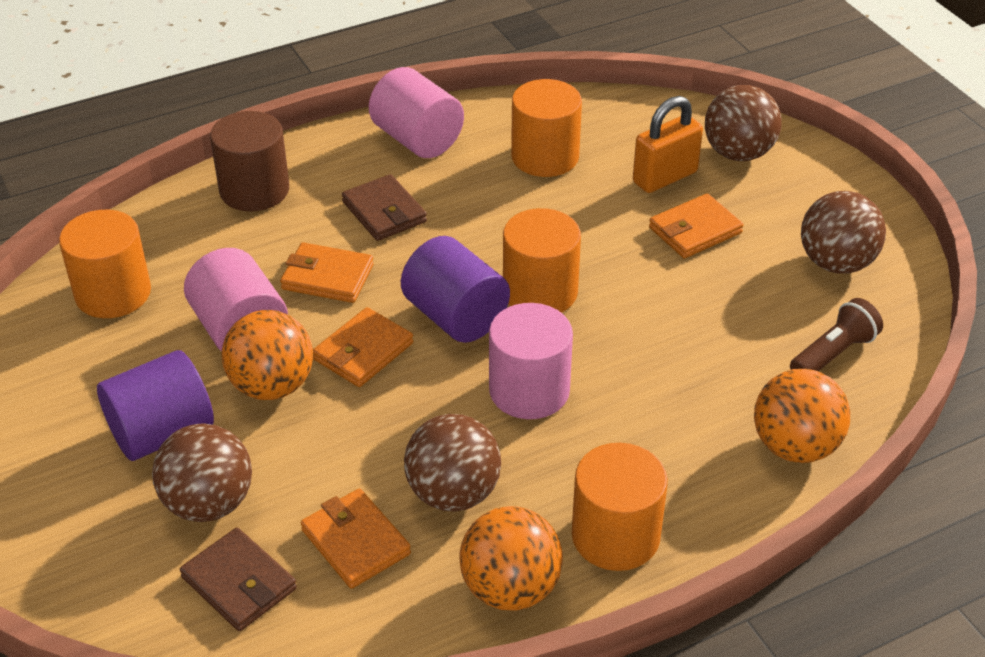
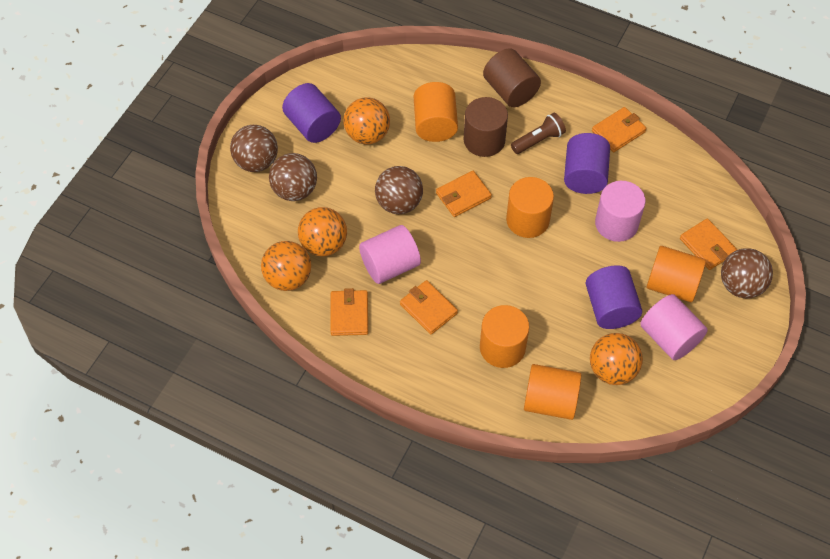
brown cylinder: [210,111,289,212] = 1 -> [464,97,508,157] [483,48,541,107] = 2
brown wallet: [180,528,297,631] [342,174,427,241] = 2 -> none = 0
orange ball: [222,310,313,400] [459,506,563,611] [754,369,850,463] = 3 -> [261,241,311,291] [298,207,347,256] [344,97,390,144] [590,333,643,385] = 4
orange cylinder: [59,210,151,318] [503,208,581,313] [511,79,582,177] [572,443,668,571] = 4 -> [414,82,458,142] [480,305,529,368] [506,177,554,238] [524,364,581,420] [646,246,706,302] = 5
orange padlock: [633,96,703,193] = 1 -> none = 0
orange wallet: [280,242,374,303] [301,488,411,589] [313,307,413,387] [649,193,743,258] = 4 -> [330,288,368,336] [400,280,458,334] [436,171,492,217] [592,107,647,152] [680,218,737,270] = 5
purple cylinder: [97,350,214,461] [401,236,510,343] = 2 -> [282,83,341,143] [564,133,610,194] [585,265,642,329] = 3

